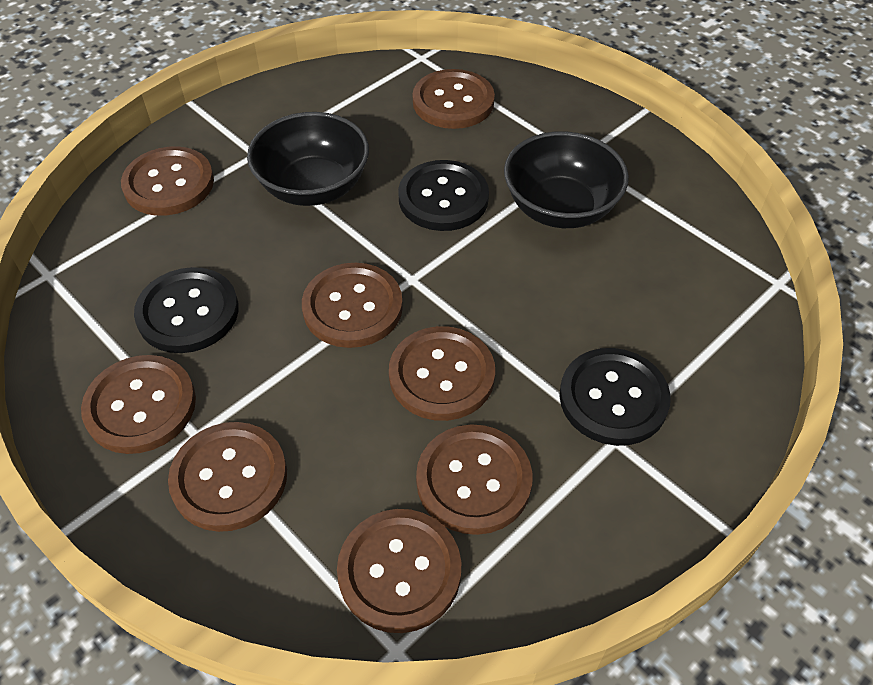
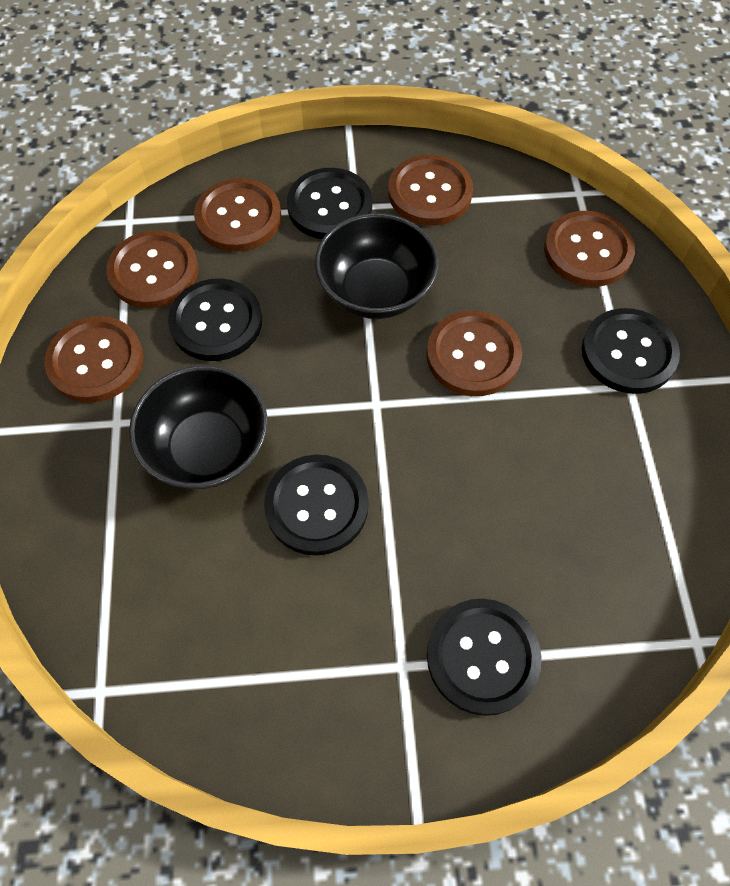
black button: [134,267,239,353] [398,160,489,231] [559,348,671,446] = 3 -> [168,279,262,361] [264,454,368,555] [287,168,372,239] [427,599,542,716] [582,308,680,394] = 5
brown button: [81,355,196,454] [121,146,214,216] [168,422,287,532] [302,263,403,348] [337,509,461,633] [389,326,495,421] [413,69,495,129] [416,424,532,535] = 8 -> [45,316,143,403] [106,230,198,308] [194,178,282,252] [388,155,473,226] [426,311,522,396] [544,211,635,287] = 6

